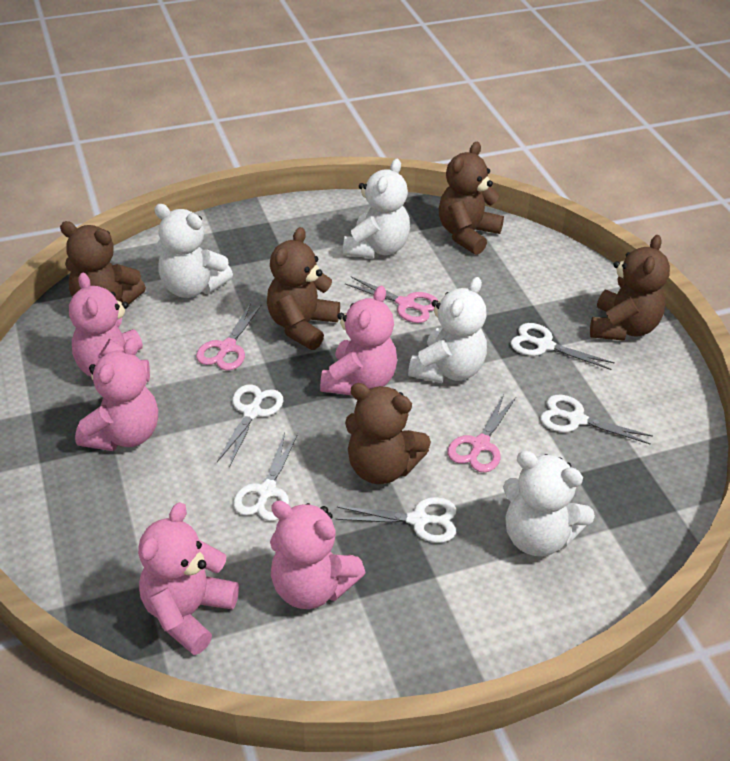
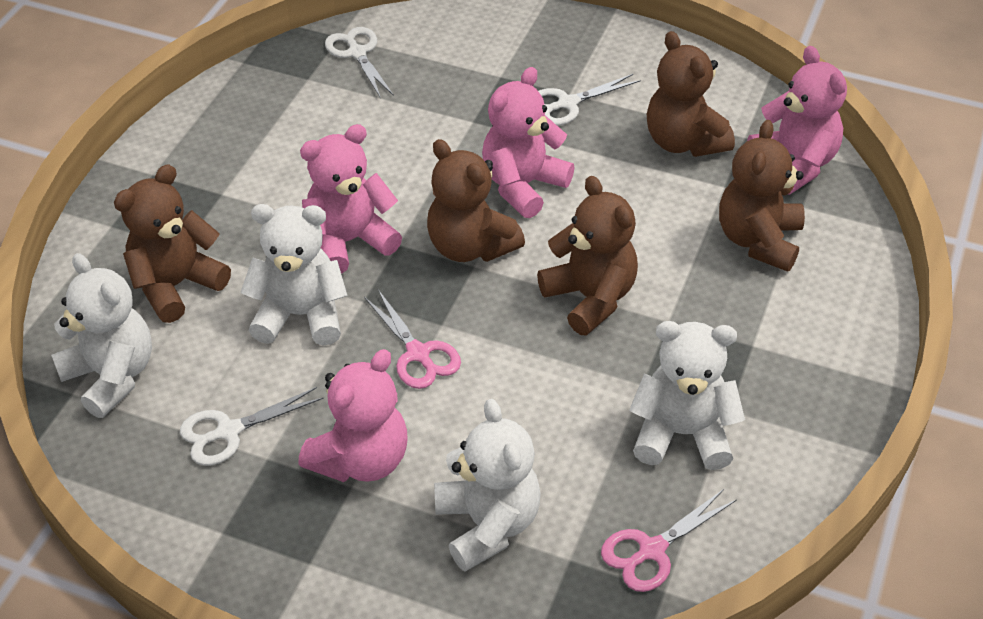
pink scissors: [196,303,262,370] [345,277,439,323] [448,395,516,473] = 3 -> [364,290,461,389] [601,489,737,592] = 2
pink teddy bear: [69,273,150,382] [75,337,158,451] [138,502,239,655] [270,501,365,609] [320,286,397,395] = 5 -> [298,349,408,482] [300,124,402,274] [482,67,575,218] [747,46,847,195] = 4
white scissors: [217,384,283,466] [233,433,298,521] [336,497,456,543] [511,323,615,370] [540,395,653,445] = 5 -> [180,387,324,466] [325,27,394,98] [538,74,641,126] = 3

